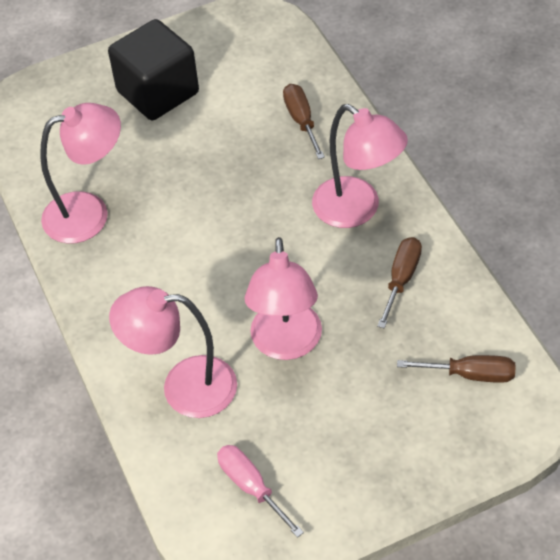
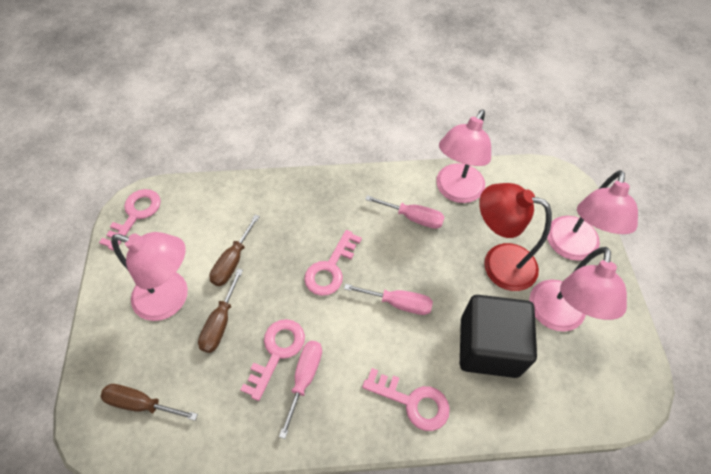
pink key: none = 0 -> [99,189,161,251] [240,319,305,401] [304,230,362,296] [362,368,450,431] = 4
pink screwdriver: [217,445,304,538] = 1 -> [279,341,322,439] [344,284,433,315] [365,195,445,229] = 3
red lamp: none = 0 -> [479,183,552,291] = 1

